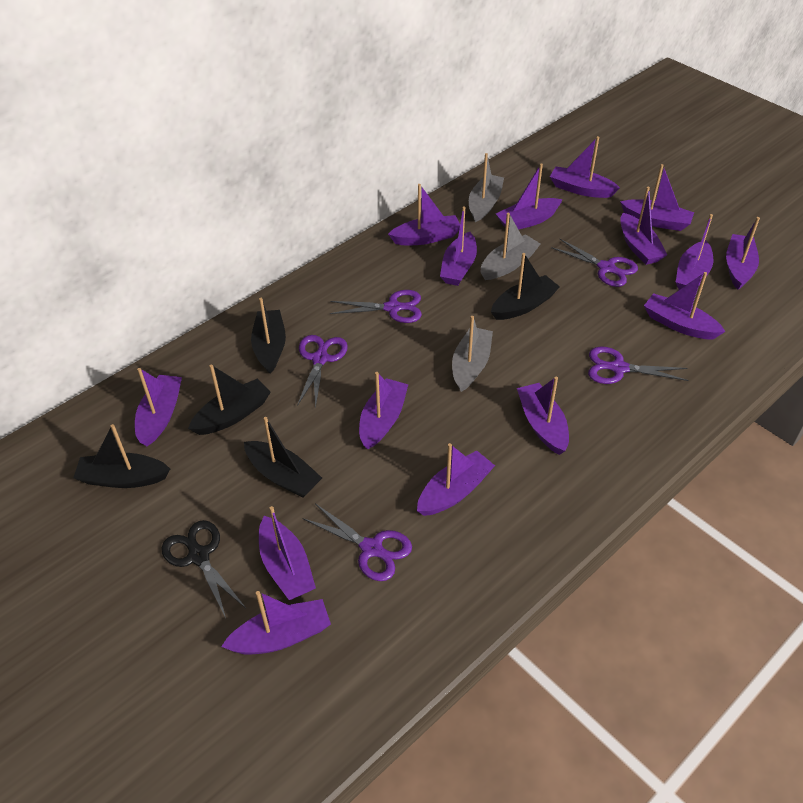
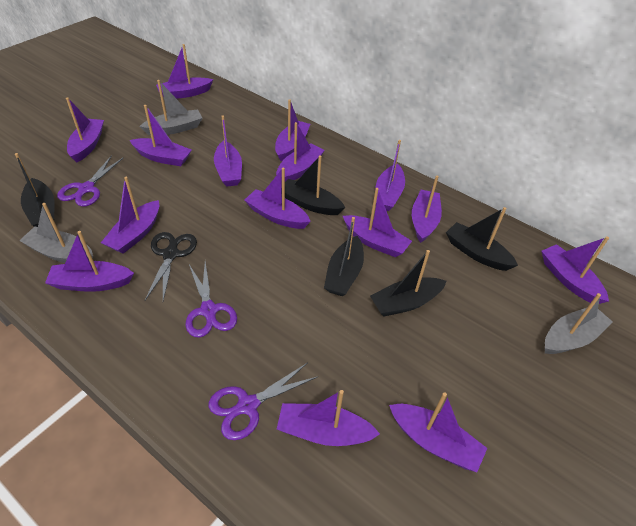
purple scissors: [297,335,348,409] [303,503,412,581] [330,290,422,323] [551,239,638,287] [588,346,689,384] = 5 -> [57,155,123,207] [186,261,237,338] [209,363,318,440] = 3

